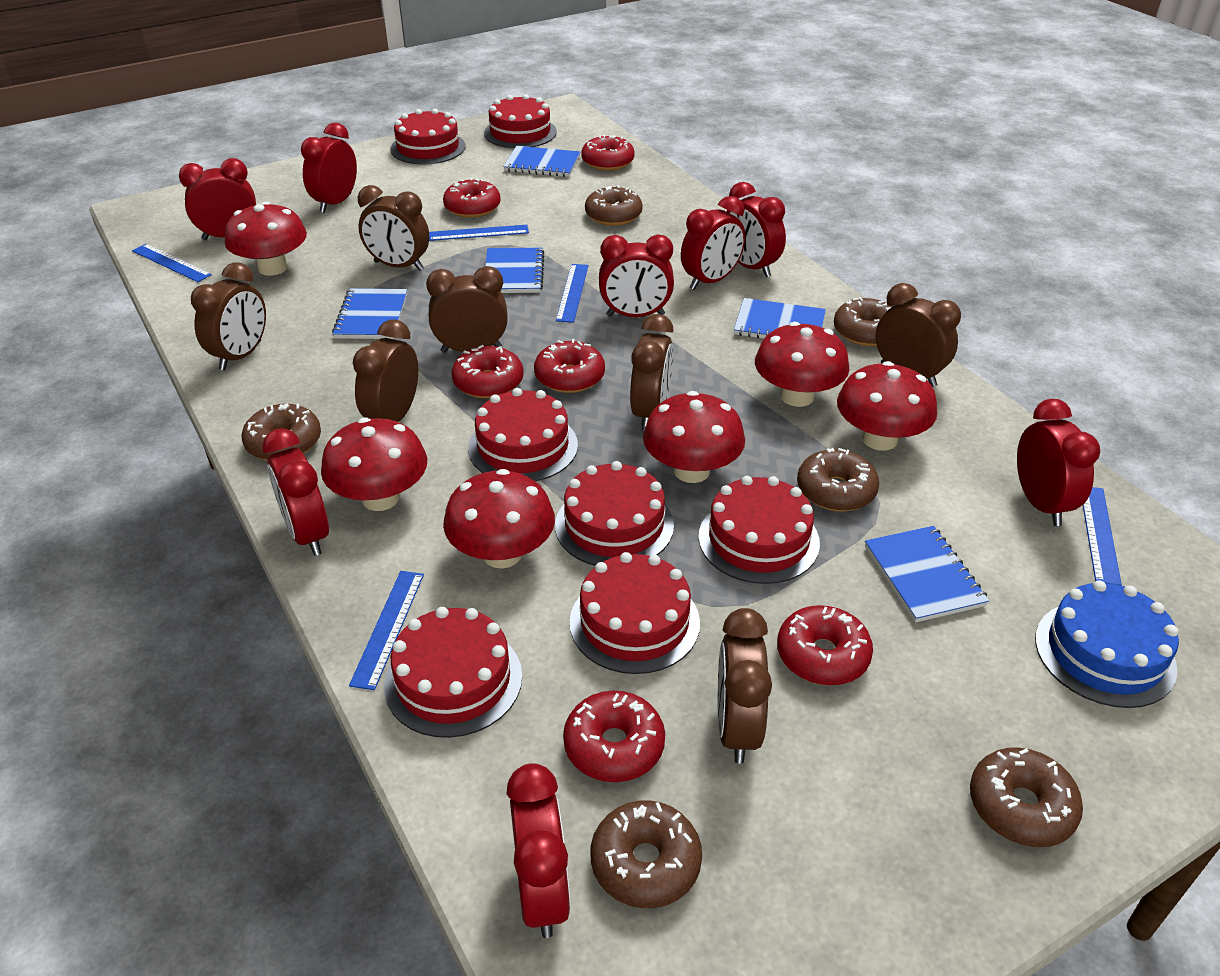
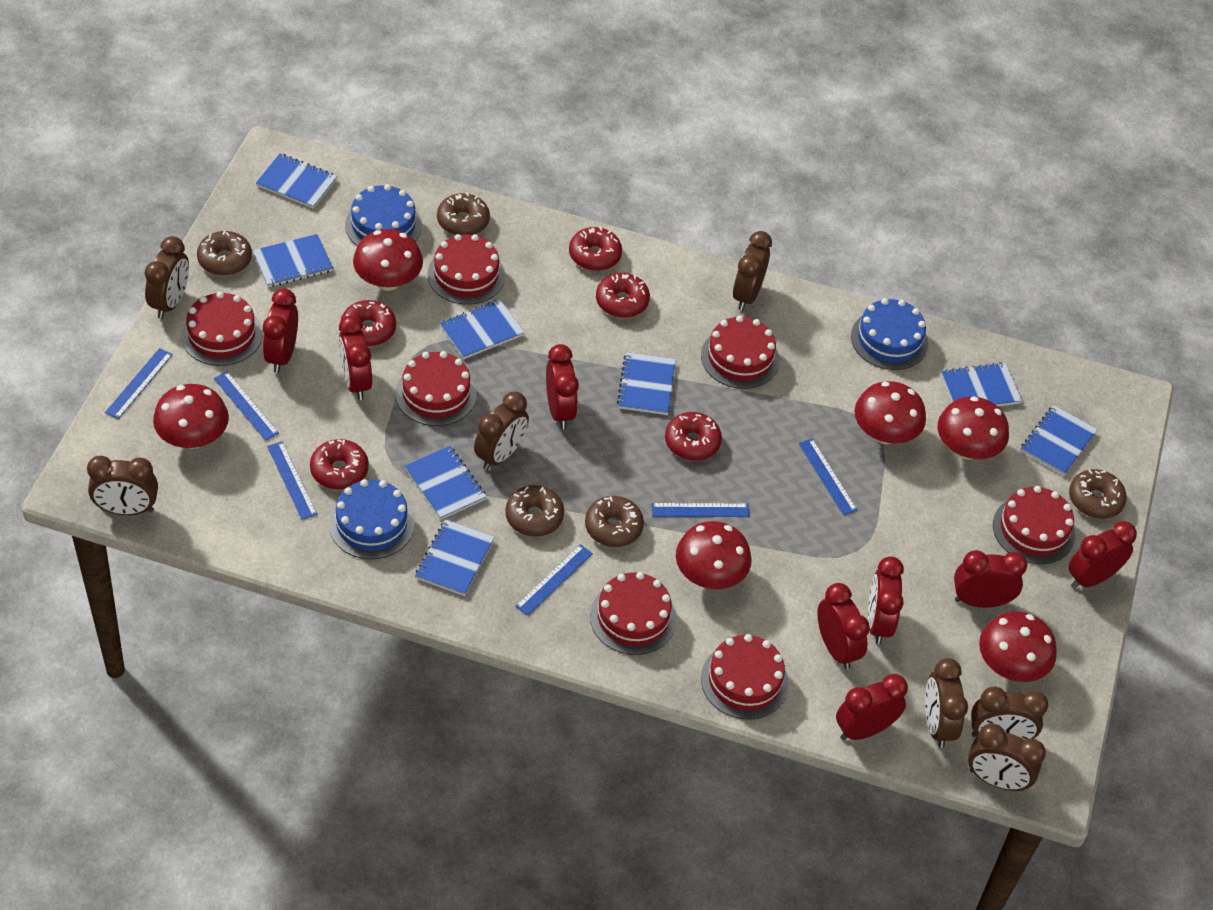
blue cake: [1035,580,1179,708] = 1 -> [329,479,415,559] [345,184,422,246] [851,298,928,370] = 3
blue notebook: [332,288,407,339] [485,247,544,293] [503,146,580,177] [734,298,826,338] [865,526,989,623] = 5 -> [252,234,333,287] [256,153,337,209] [405,446,487,520] [415,519,495,596] [440,299,524,359] [617,352,676,415] [941,362,1022,406] [1021,405,1098,475] = 8
blue ruler: [132,244,212,282] [349,571,424,690] [429,225,529,241] [556,264,588,323] [1083,487,1122,585] = 5 -> [105,348,173,419] [214,371,279,441] [267,441,317,520] [515,544,593,616] [651,503,750,517] [799,439,857,515] = 6
brown donut: [242,404,321,461] [585,185,643,226] [591,800,702,908] [797,448,879,512] [834,297,893,346] [970,747,1083,847] = 6 -> [197,231,252,276] [437,193,490,235] [505,485,564,537] [585,496,644,547] [1069,469,1127,519] = 5
red donut: [443,178,501,218] [451,345,524,398] [534,339,605,393] [563,691,665,782] [581,135,635,171] [777,605,873,686] = 6 -> [310,439,369,490] [341,300,396,346] [569,227,622,271] [596,273,650,318] [665,412,722,461] = 5

